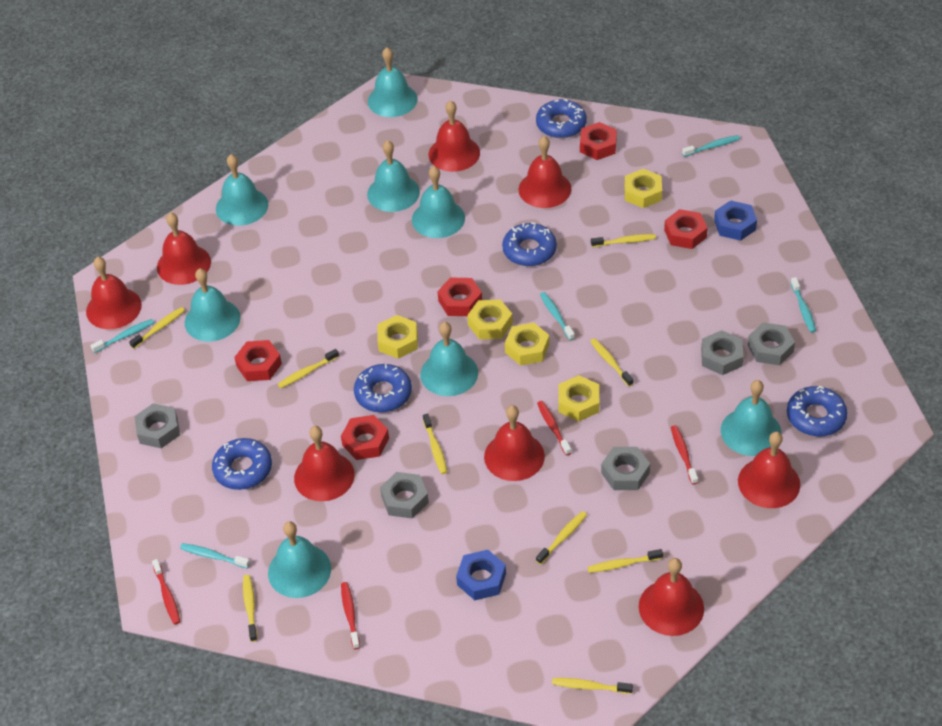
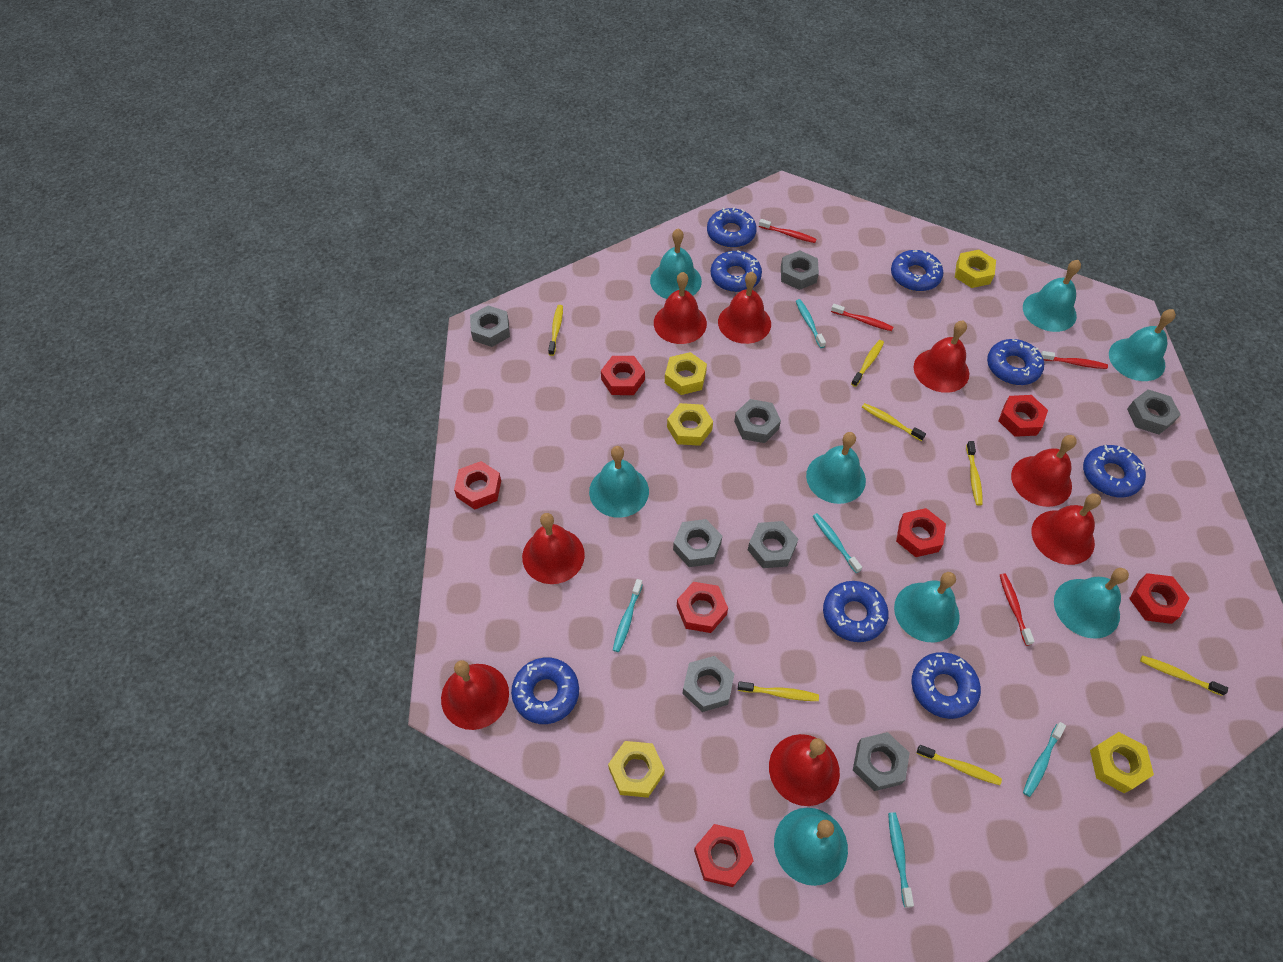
blue donut: [212,438,272,490] [354,364,412,413] [502,222,557,266] [536,99,587,138] [787,386,848,436] = 5 -> [511,657,579,724] [707,208,757,248] [711,250,762,292] [823,581,889,642] [891,250,943,291] [912,652,981,719] [987,339,1044,385] [1083,445,1146,497] = 8
blue nut: [456,550,506,600] [714,200,757,241] = 2 -> none = 0
grey nut: [134,403,180,448] [380,472,429,519] [601,447,650,490] [701,330,743,375] [748,322,795,365] = 5 -> [470,305,510,347] [673,519,722,567] [682,656,734,712] [734,399,781,443] [748,521,798,568] [781,250,819,290] [853,732,910,791] [1127,390,1181,434] = 8
red nut: [234,340,282,381] [341,415,389,460] [437,277,482,316] [580,122,617,160] [664,209,708,249] = 5 -> [454,461,501,509] [601,356,645,395] [677,582,728,633] [694,824,754,887] [896,508,946,557] [998,395,1048,437] [1129,573,1190,624] = 7
yellow toothbrush: [129,307,185,349] [243,575,257,642] [278,349,339,388] [423,414,447,474] [536,511,587,565] [552,678,633,694] [587,549,663,573] [590,338,634,386] [591,234,656,247] = 9 -> [548,305,563,356] [738,681,819,701] [851,340,884,387] [862,403,926,441] [917,745,1002,785] [966,441,983,506] [1140,656,1228,696] = 7

